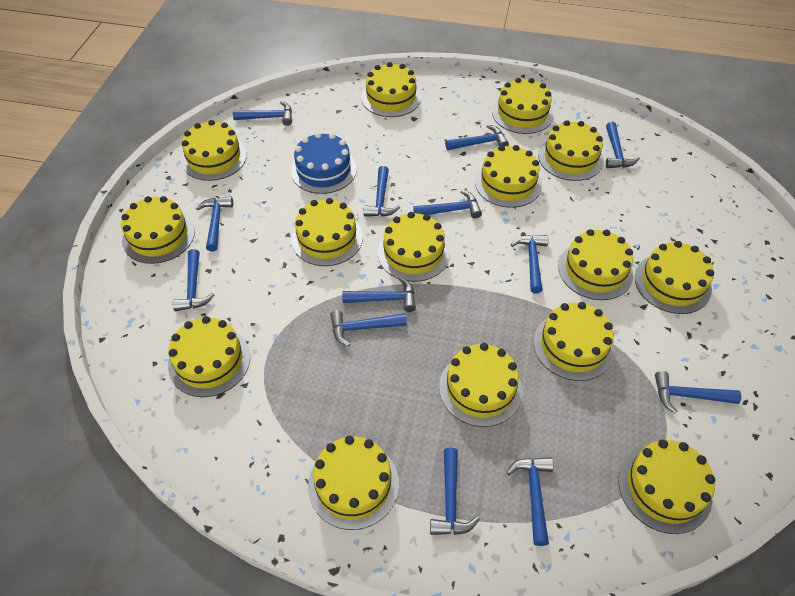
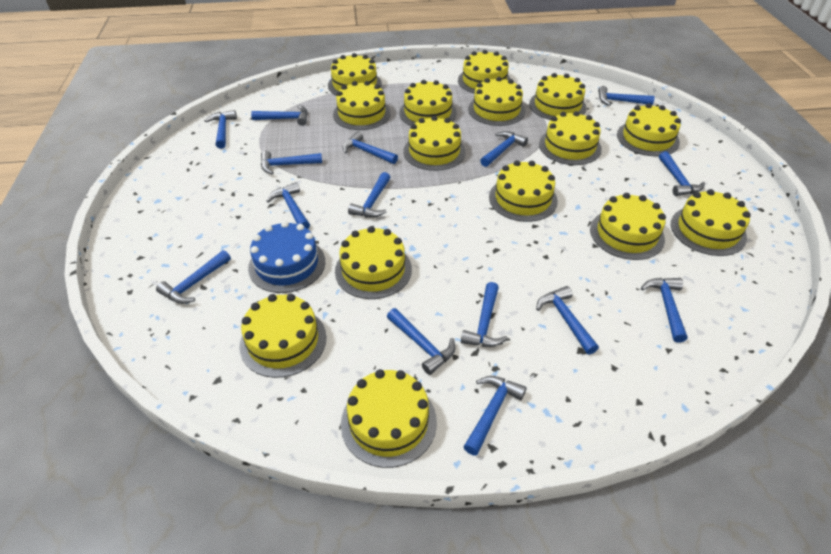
blue hammer: [172,249,214,311] [196,196,233,252] [233,101,292,126] [330,310,407,347] [342,277,416,312] [363,166,400,217] [413,190,482,219] [430,448,480,535] [445,125,509,150] [506,457,554,546] [511,235,549,294] [606,122,640,168] [655,371,741,413] = 13 -> [156,250,231,304] [205,110,237,149] [251,105,308,126] [261,151,322,174] [267,182,310,229] [343,131,398,164] [348,172,391,218] [387,308,455,375] [461,282,508,347] [464,376,527,456] [480,131,528,167] [536,286,599,355] [598,86,655,106] [641,278,687,343] [659,151,705,196] = 15

